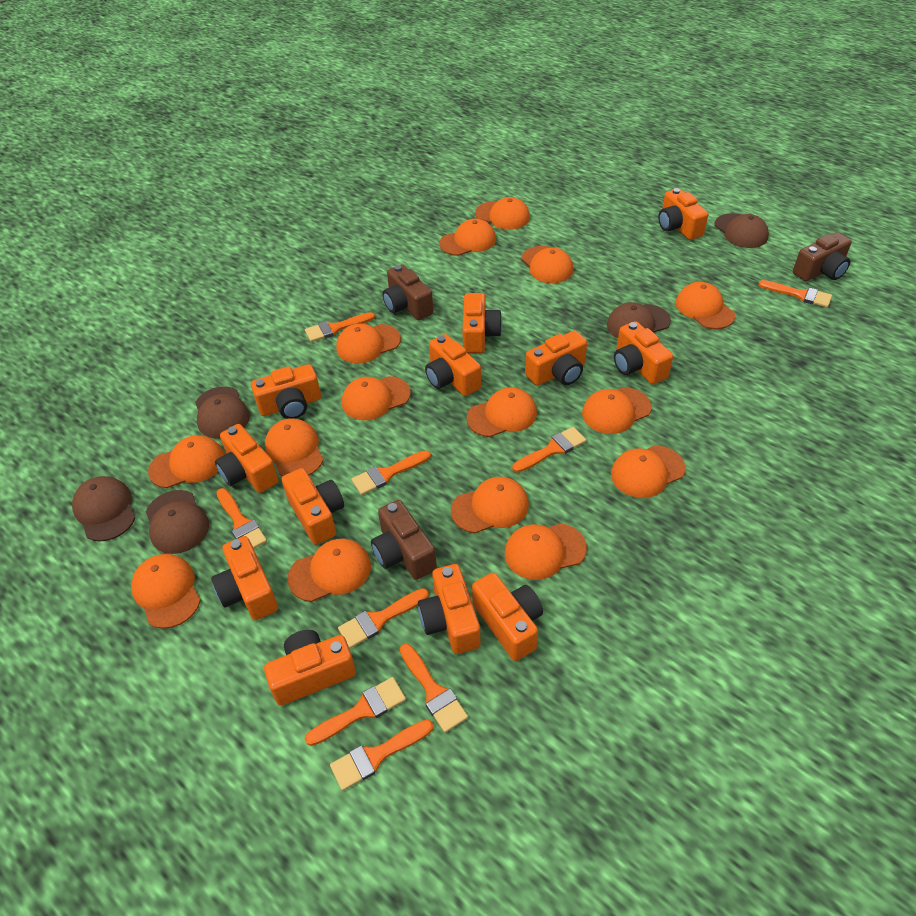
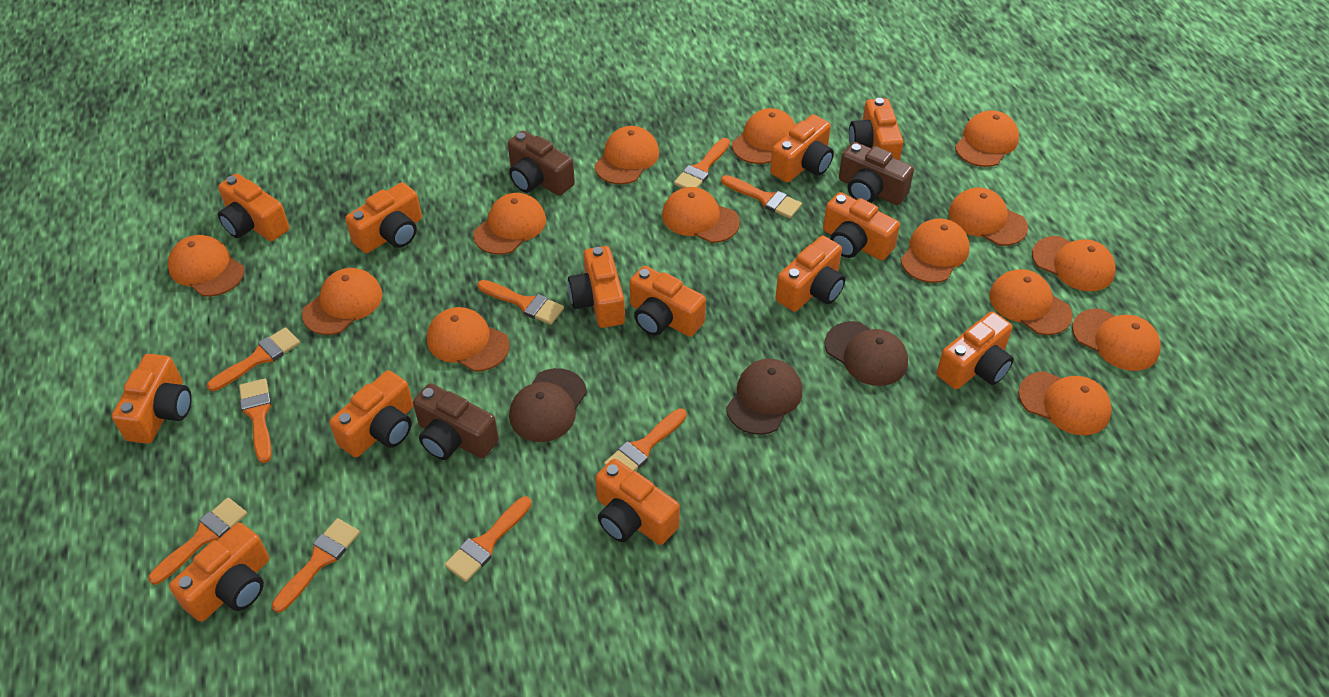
brown cap: [72,476,136,542] [146,490,209,554] [195,387,250,439] [607,302,671,338] [715,213,769,248] = 5 -> [509,368,587,442] [726,359,802,435] [825,321,908,386] = 3
orange camera: [211,536,278,620] [215,424,279,493] [251,364,321,419] [264,630,356,706] [282,468,344,545] [418,564,481,654] [425,334,481,396] [462,293,502,353] [472,573,543,661] [525,330,587,386] [614,321,673,384] [658,188,708,240] = 12 -> [112,354,192,444] [169,523,269,622] [218,174,289,241] [329,370,413,457] [345,182,422,253] [568,246,625,328] [595,459,680,545] [629,266,706,337] [770,115,834,182] [775,236,845,312] [823,192,900,260] [849,98,903,160] [936,311,1014,389] = 13
orange cap: [131,554,201,629] [148,435,225,488] [265,418,324,476] [287,539,371,602] [336,323,401,363] [342,376,411,420] [439,219,496,256] [451,477,529,533] [467,387,537,437] [475,197,530,230] [504,523,587,580] [522,246,574,283] [582,387,651,434] [611,445,685,498] [676,282,735,329] = 15 -> [168,235,244,297] [302,268,383,335] [427,307,510,372] [473,193,546,255] [594,126,659,184] [662,187,740,243] [732,108,795,164] [901,218,970,283] [949,188,1028,246] [955,110,1019,167] [989,269,1073,335] [1018,371,1112,435] [1032,236,1116,291] [1072,309,1161,371] = 14

